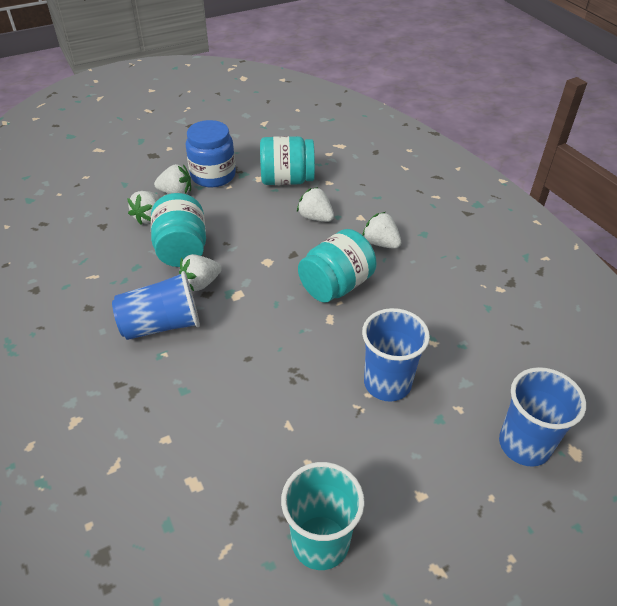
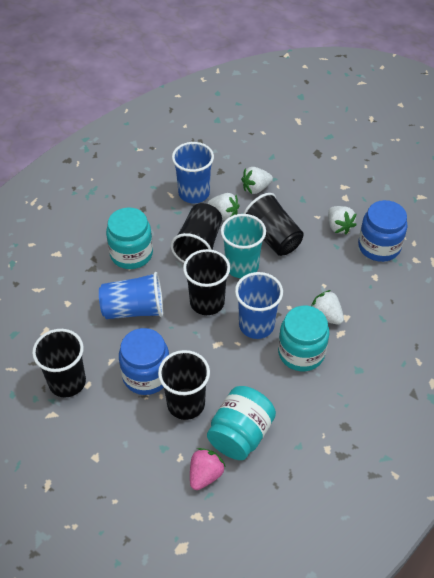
black cup: none = 0 -> [32,329,86,398] [158,350,210,420] [171,203,222,263] [183,249,230,315] [243,193,304,256] = 5
blue jar: [186,120,236,187] = 1 -> [119,328,169,395] [358,200,408,262] = 2
pink strawberry: none = 0 -> [190,448,226,490] = 1
white strawberry: [127,191,161,225] [154,164,191,194] [179,254,222,291] [297,187,334,222] [362,212,401,249] = 5 -> [207,193,239,221] [241,167,273,194] [311,290,344,325] [328,206,357,235] = 4

